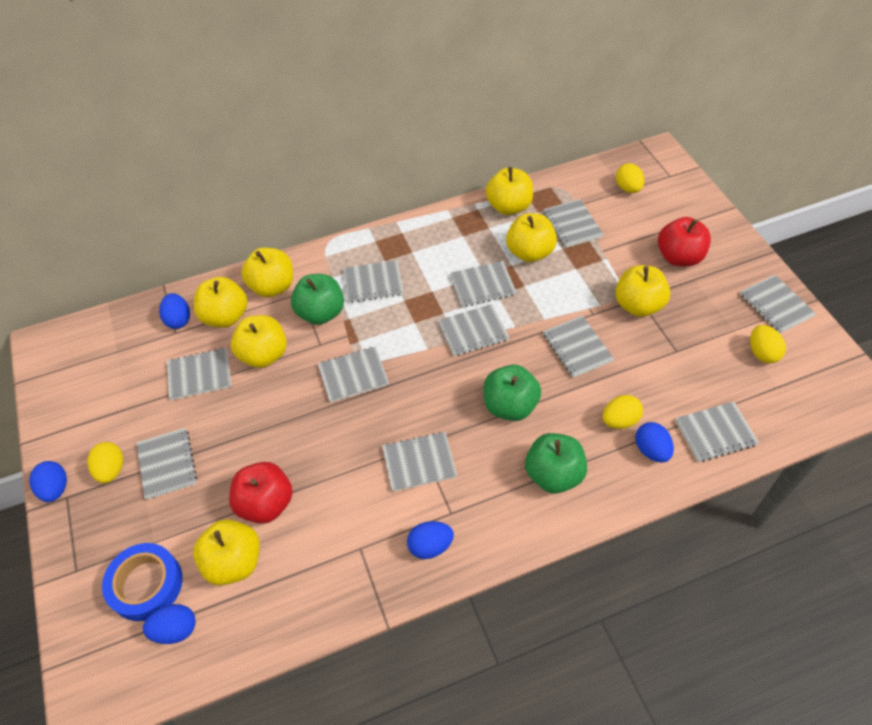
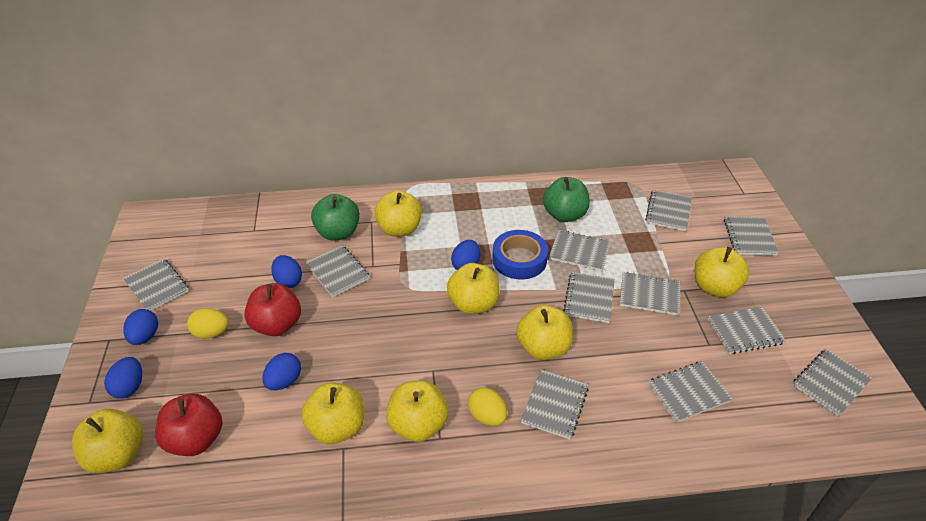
green apple: [291,274,344,325] [484,365,541,421] [525,433,587,494] = 3 -> [311,194,360,241] [543,177,590,222] = 2
yellow egg: [87,442,123,483] [602,395,643,429] [616,163,644,193] [750,325,786,363] = 4 -> [187,308,229,339] [468,387,507,426] = 2

